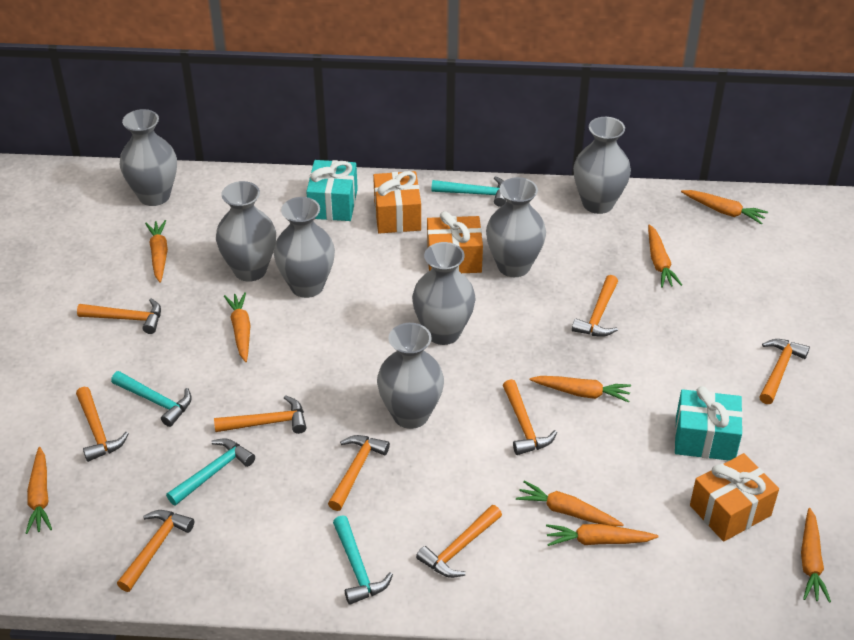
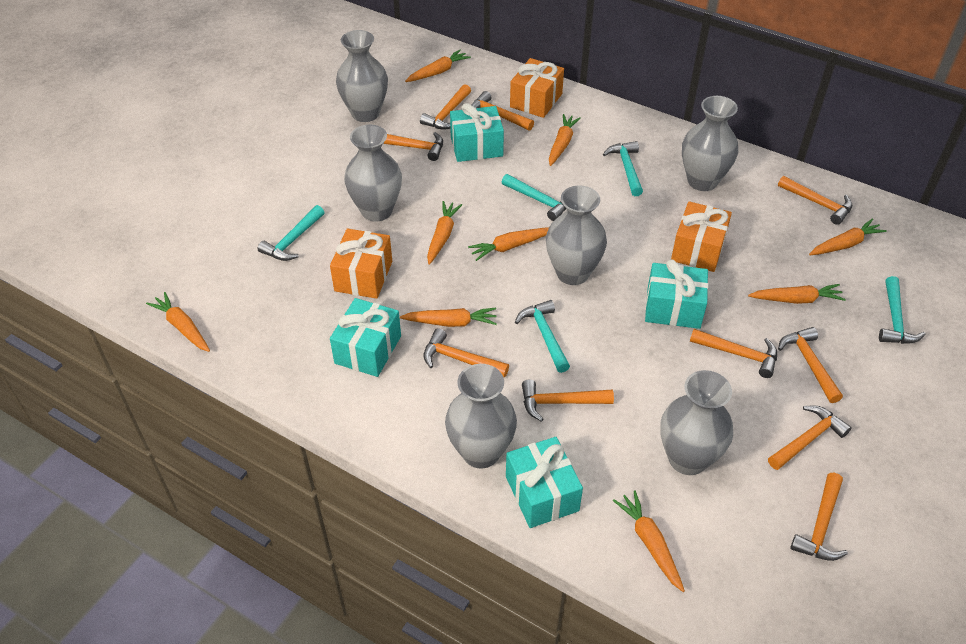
grey vase: [120,109,177,206] [216,181,276,282] [274,197,335,298] [377,323,444,429] [412,242,476,345] [486,177,546,277] [573,117,631,214] = 7 -> [336,30,388,122] [344,124,402,222] [445,364,517,469] [546,186,607,285] [660,370,733,475] [682,96,738,191] = 6
orange hammer: [76,387,129,462] [77,298,161,334] [117,510,194,592] [214,395,307,434] [328,435,390,511] [416,505,502,578] [503,379,557,455] [572,275,618,337] [759,339,810,404] = 9 -> [383,132,443,161] [420,84,471,130] [423,328,509,377] [472,91,534,131] [522,380,614,422] [690,329,777,378] [768,406,852,470] [778,176,852,225] [778,327,843,403] [790,473,848,561] = 10
turquoise gift: [306,160,358,221] [675,386,743,461] = 2 -> [330,298,401,377] [450,103,504,162] [506,437,583,528] [645,259,708,329] = 4
turquoise hammer: [111,371,192,427] [166,438,255,506] [333,515,393,605] [432,176,506,207] = 4 -> [258,205,325,261] [502,174,566,221] [515,300,570,373] [603,141,643,196] [879,276,926,344] = 5

